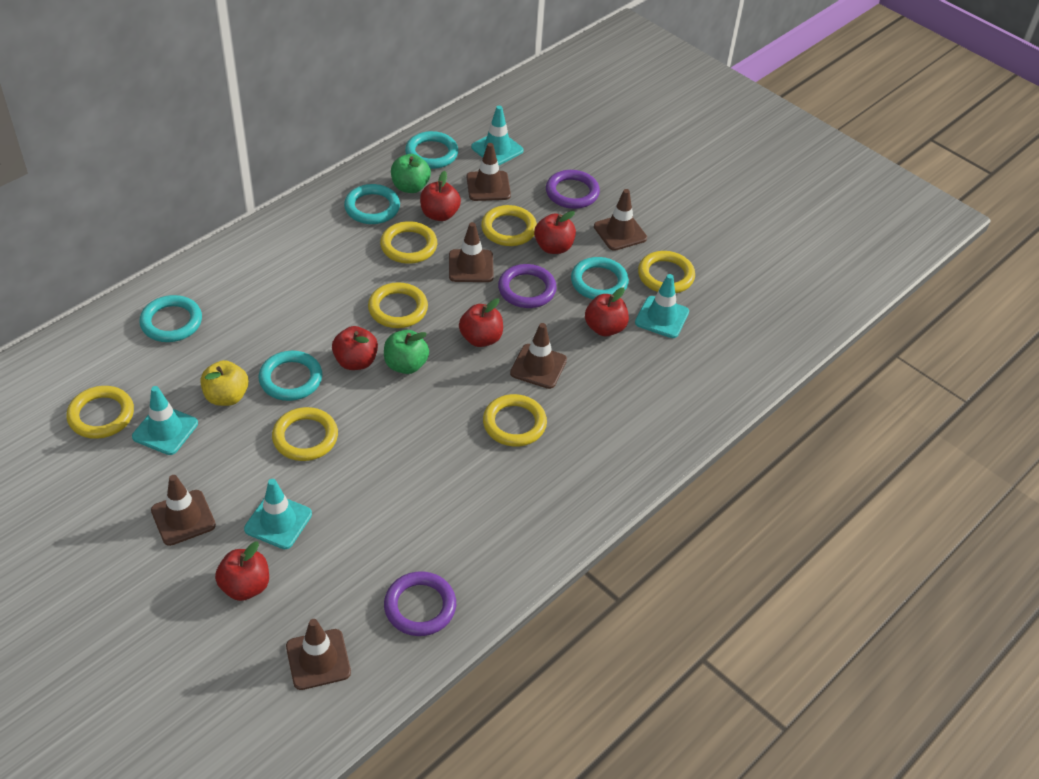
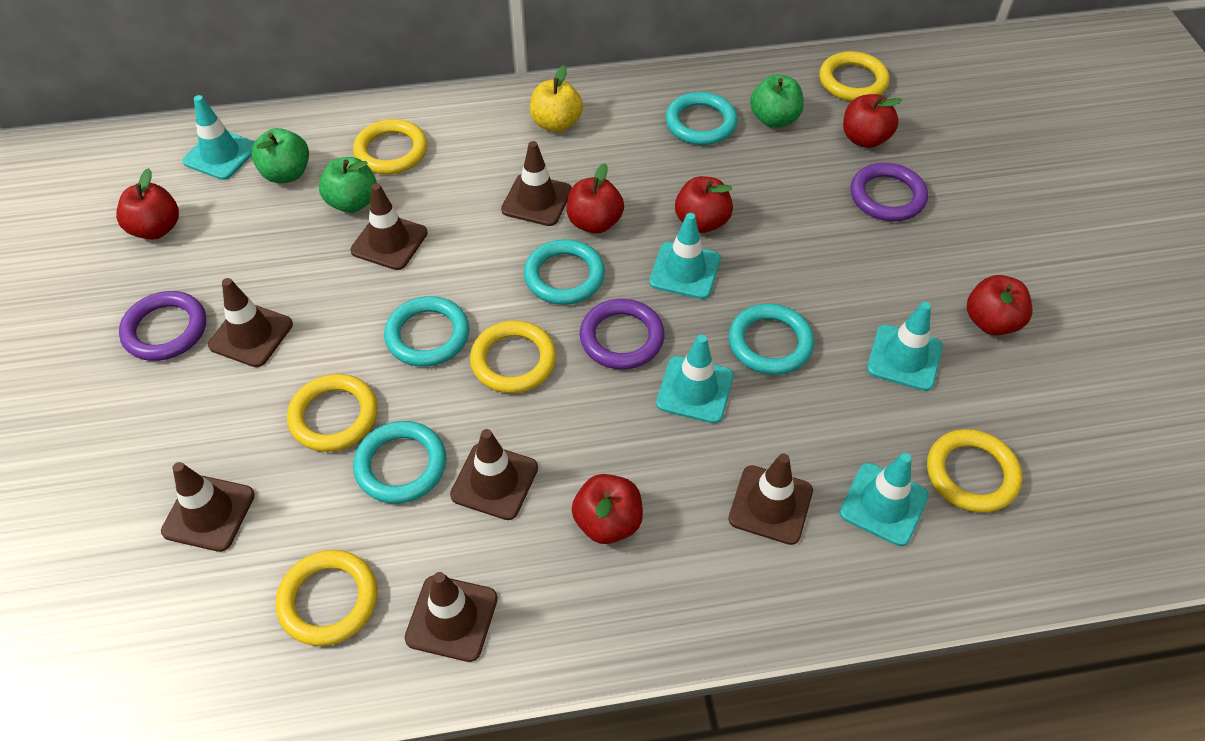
brown traffic cone: [151,475,216,546] [286,619,351,690] [449,222,494,282] [467,143,511,201] [510,323,567,389] [594,189,647,251] = 6 -> [161,462,255,552] [208,278,293,367] [350,183,428,270] [404,572,498,662] [450,429,538,520] [501,141,572,226] [728,453,813,545] = 7
green apple: [384,330,429,374] [391,154,431,193] = 2 -> [251,128,309,183] [319,157,377,213] [750,74,804,128] = 3
turquoise traffic cone: [132,386,198,455] [244,479,312,549] [471,106,523,165] [635,274,689,338] = 4 -> [183,95,255,180] [649,213,721,299] [656,334,734,423] [839,453,929,546] [867,302,943,391] = 5
yellow ring: [66,386,134,439] [272,407,338,461] [368,283,428,328] [380,221,437,264] [481,205,537,246] [483,394,547,447] [638,251,695,293] = 7 -> [276,550,378,646] [287,374,378,452] [353,119,427,174] [470,320,556,393] [819,51,890,101] [927,429,1022,513] = 6

